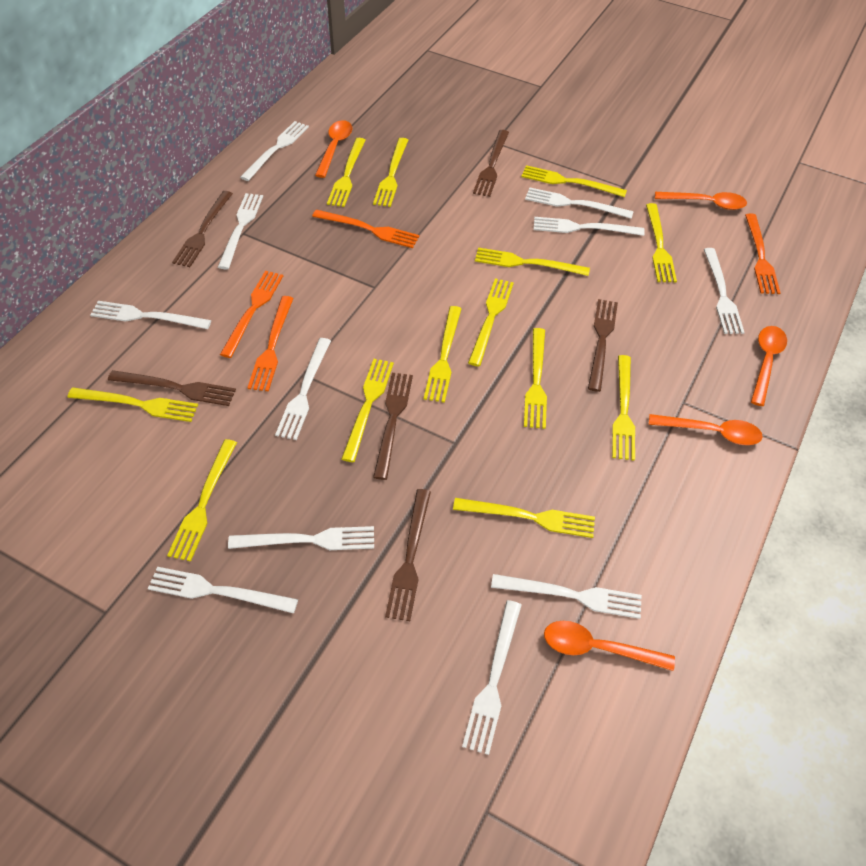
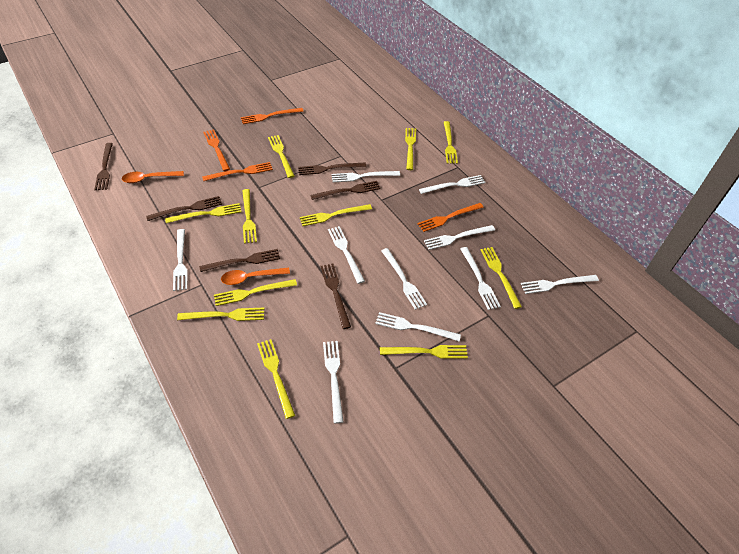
orange spoon: [315,120,352,178] [544,621,675,671] [649,414,763,445] [655,192,747,210] [751,326,787,406] = 5 -> [122,171,184,183] [221,268,290,285] = 2
white fork: [90,301,211,329] [148,567,298,614] [218,193,263,269] [228,526,374,550] [240,121,309,181] [275,338,331,440] [462,600,522,755] [491,574,642,619] [525,187,634,219] [534,217,645,236] [704,248,745,334] = 11 -> [173,229,188,291] [323,341,343,423] [328,226,365,284] [332,171,400,182] [375,312,461,341] [381,248,427,310] [419,175,486,194] [424,225,495,250] [460,247,501,310] [521,275,599,294] = 10
yellow fork: [67,387,198,422] [167,439,237,562] [327,138,366,207] [341,359,394,462] [373,138,408,207] [424,306,462,403] [453,498,595,538] [468,278,514,366] [475,248,590,276] [521,165,627,197] [524,328,547,429] [612,355,635,461] [646,203,677,282] = 13 -> [165,203,242,223] [177,307,264,321] [214,279,297,306] [242,189,257,244] [257,339,295,419] [268,135,294,178] [300,204,372,226] [380,345,468,359] [405,128,416,170] [444,121,458,164] [481,247,522,309] = 11

